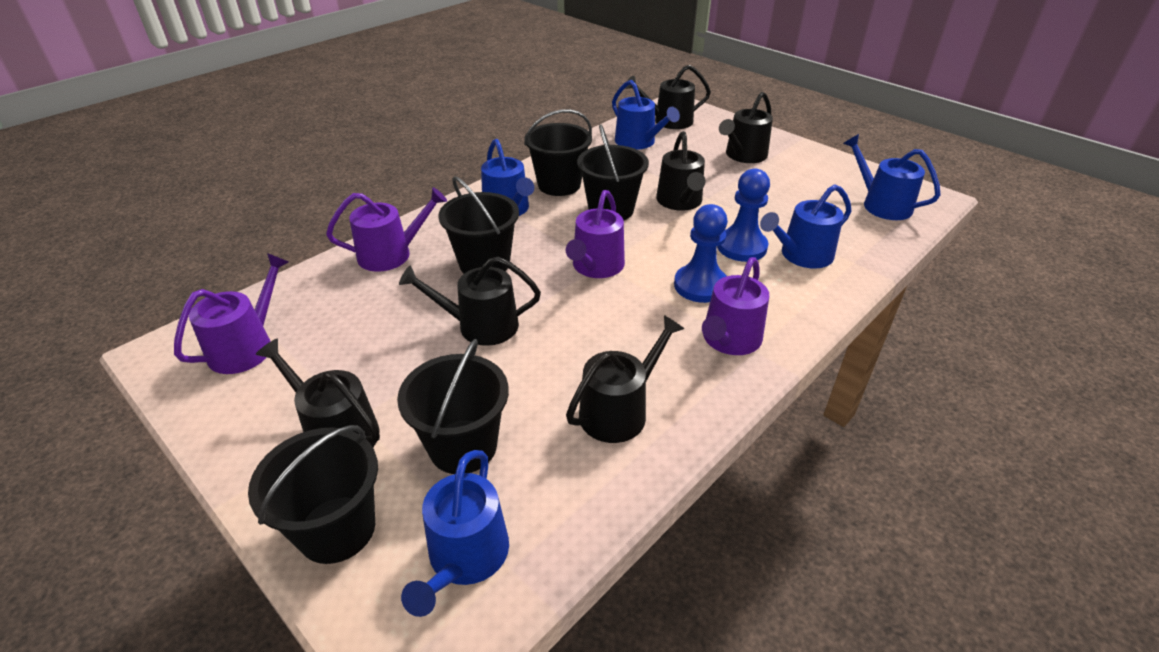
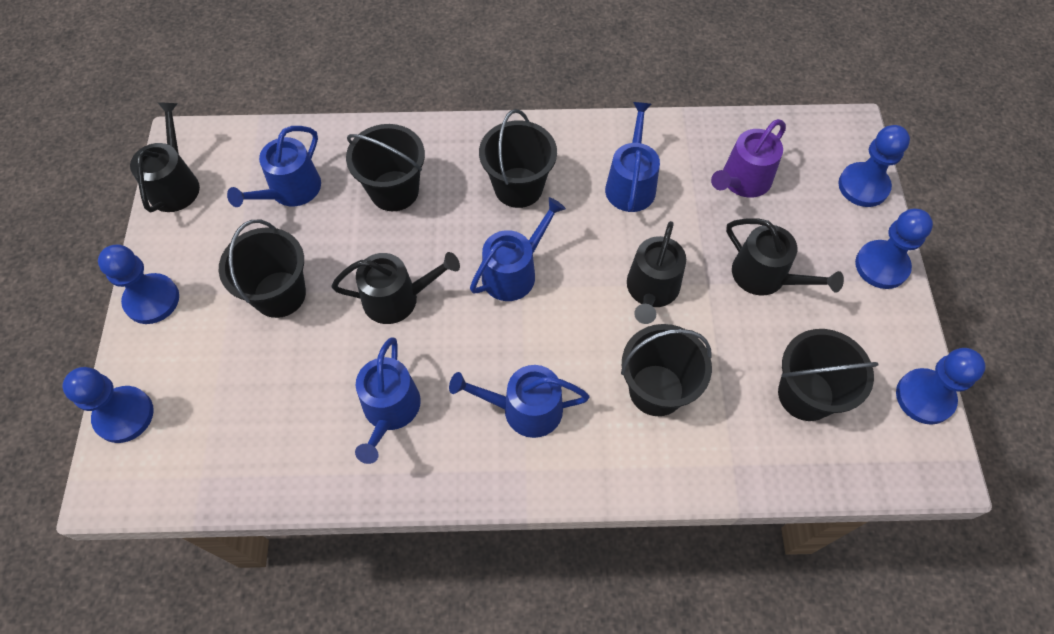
black watering can: [255,339,380,447] [399,257,541,346] [566,315,684,443] [626,65,711,129] [656,131,706,211] [719,92,773,163] = 6 -> [130,102,200,212] [331,252,460,324] [627,221,686,324] [726,219,844,296] = 4
blue pawn: [674,204,728,303] [717,169,770,262] = 2 -> [63,367,154,443] [98,244,179,324] [838,125,910,207] [855,209,933,289] [896,348,986,425] = 5
purple watering can: [174,253,289,374] [326,187,447,272] [566,190,625,278] [702,257,769,355] = 4 -> [711,119,786,198] = 1

